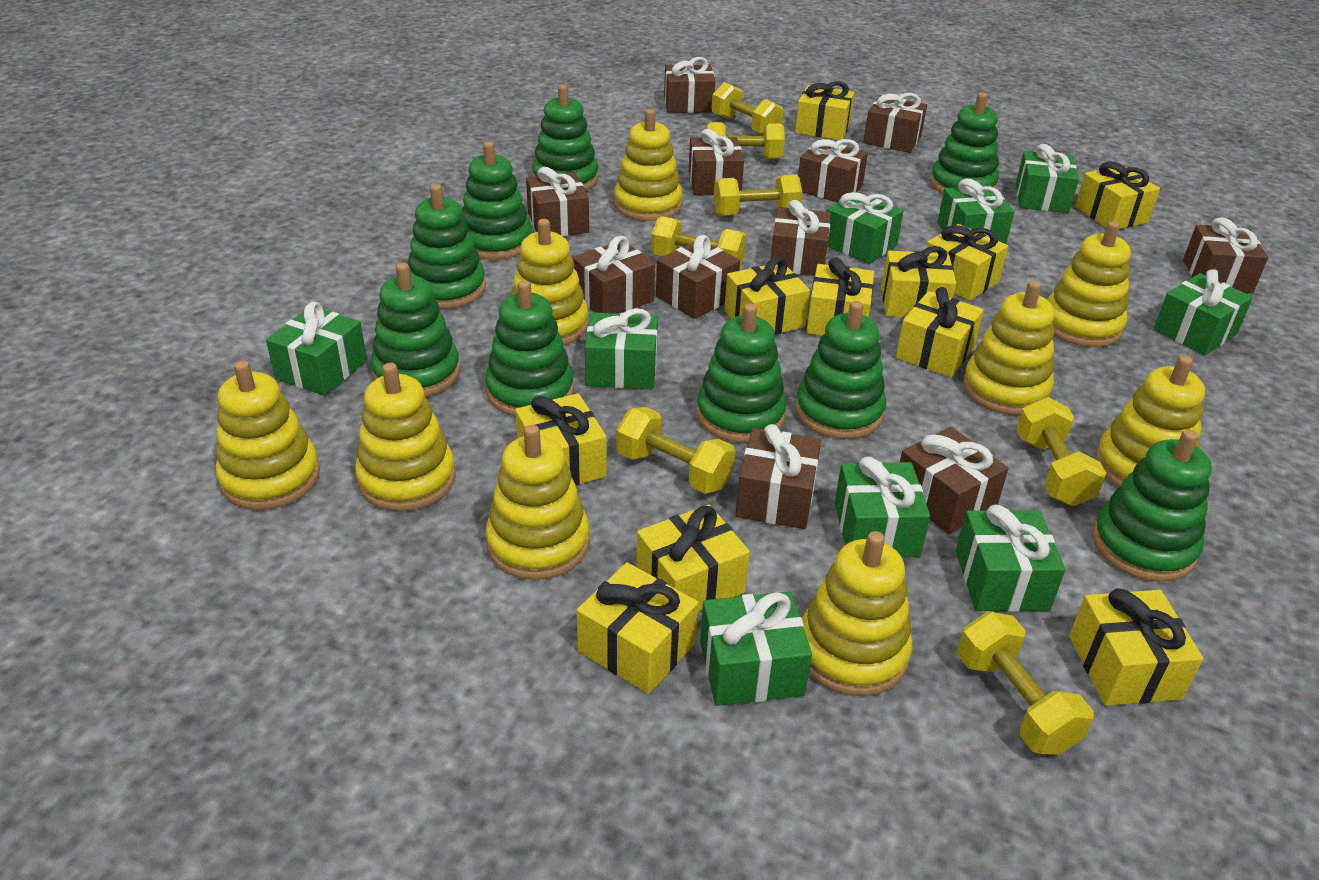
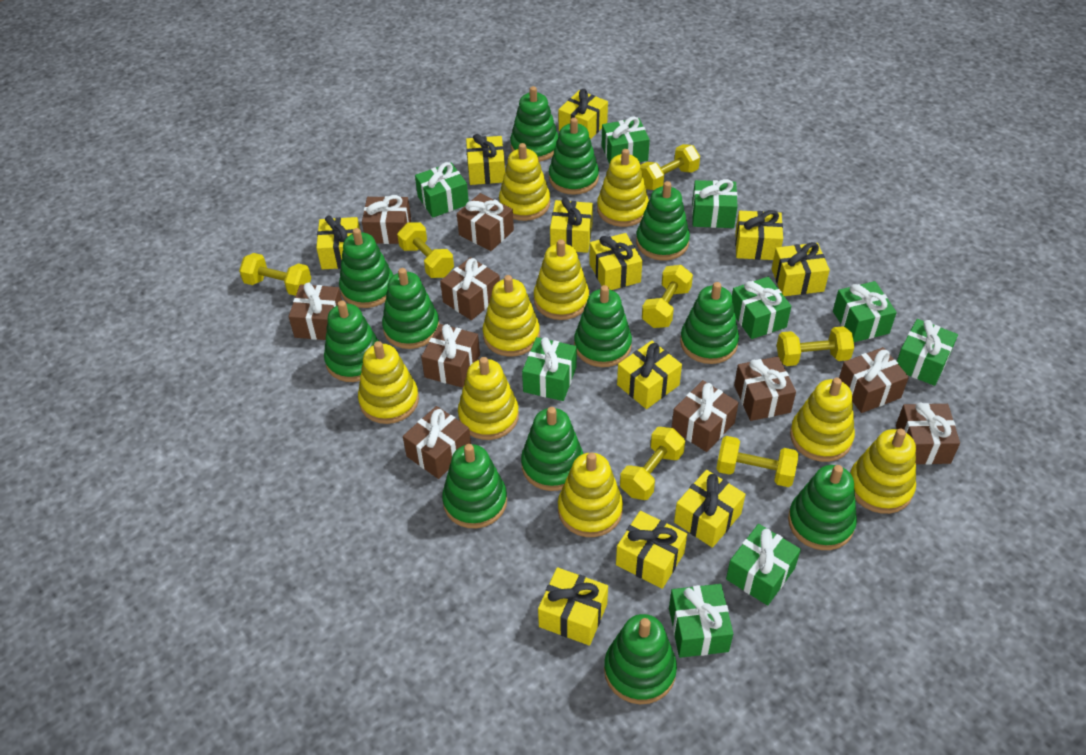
brown gift: [526,167,589,236] [572,236,655,314] [656,235,740,319] [664,57,715,113] [689,129,744,195] [736,424,821,529] [771,200,831,276] [798,139,868,202] [863,93,927,153] [900,427,1009,534] [1183,217,1268,293] = 11 -> [289,283,342,340] [362,195,411,244] [403,406,471,479] [421,324,480,388] [440,257,500,320] [457,193,514,251] [672,380,739,452] [734,356,796,421] [839,347,909,413] [896,402,960,465] = 10
green stacking toy: [371,262,460,397] [408,184,486,309] [462,142,532,260] [485,280,574,417] [532,85,599,190] [696,304,787,443] [796,301,886,439] [930,92,999,194] [1092,430,1212,582] = 9 -> [324,300,379,382] [339,228,393,308] [382,268,439,349] [442,444,507,528] [510,86,559,162] [521,407,584,491] [549,118,599,195] [574,285,632,367] [604,614,677,704] [636,181,690,260] [680,282,739,364] [788,465,857,550] = 12

